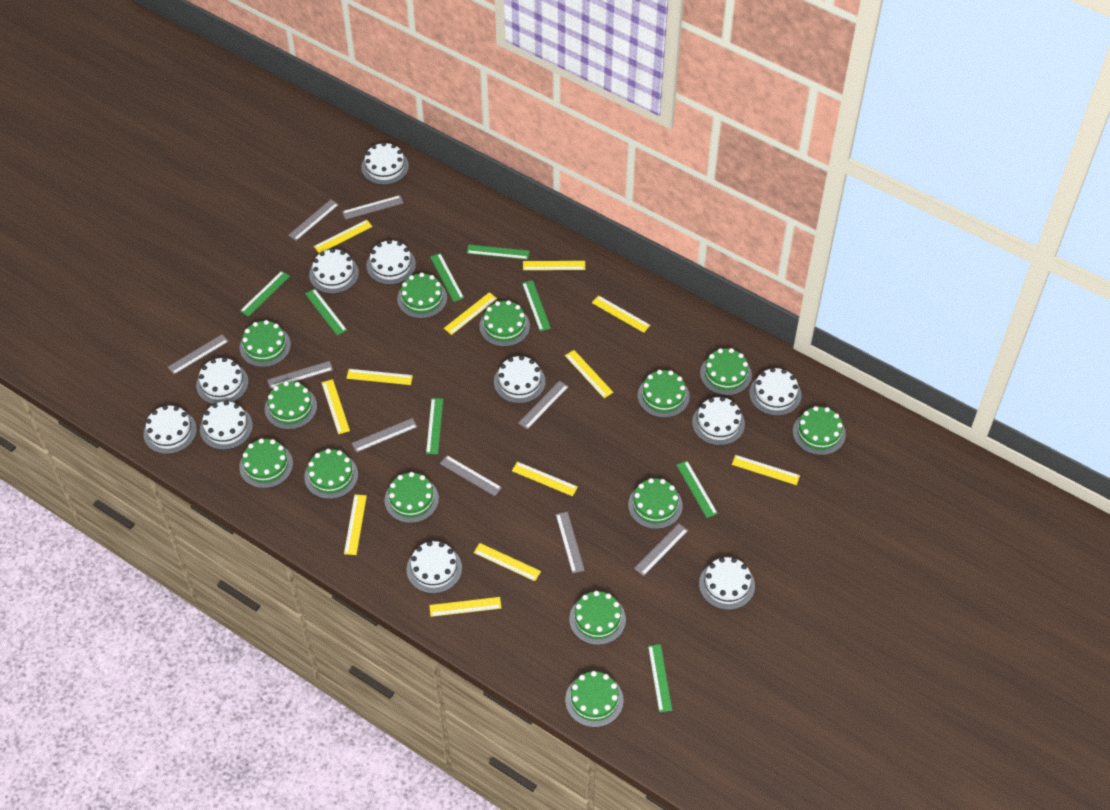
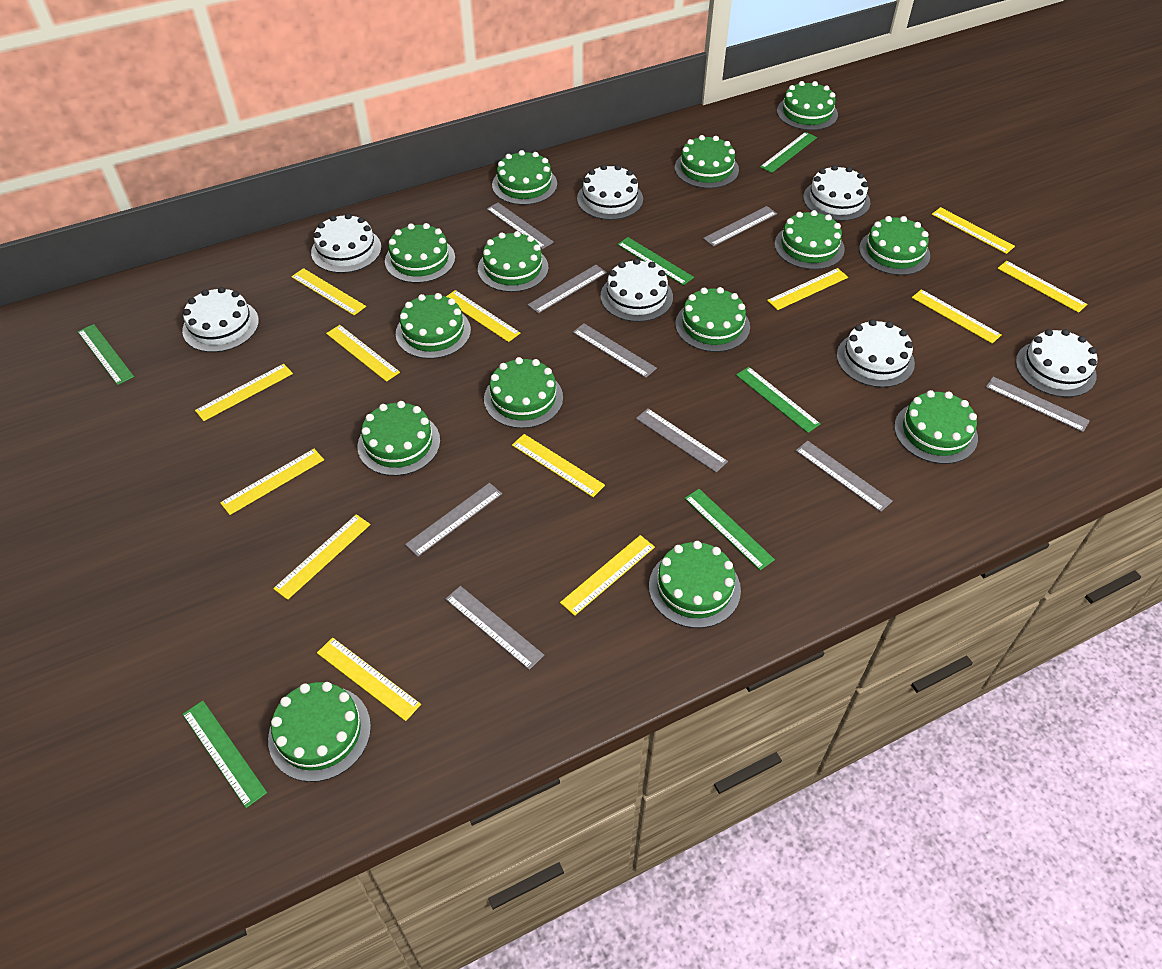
green cake: [239,438,293,488] [240,320,291,367] [265,381,317,430] [304,449,358,499] [385,472,439,523] [397,273,447,319] [479,300,530,347] [565,671,623,727] [569,591,626,645] [628,478,683,529] [638,370,690,418] [700,348,752,396] [793,406,846,455] = 13 -> [268,682,371,782] [357,401,440,476] [385,223,455,283] [396,293,471,359] [478,231,548,292] [484,357,563,429] [492,150,557,205] [649,541,741,628] [675,135,739,189] [675,287,750,352] [775,210,845,270] [777,81,838,130] [859,216,930,275] [894,390,978,464] = 14
green ruler: [240,271,290,317] [305,289,347,335] [426,398,443,454] [430,253,464,302] [467,245,530,260] [522,280,551,331] [648,644,672,712] [677,461,718,518] = 8 -> [78,324,134,385] [183,701,267,808] [617,237,694,286] [685,489,775,570] [736,367,821,433] [760,132,817,173] = 6
white cake: [143,405,197,454] [196,357,248,404] [200,400,253,450] [309,248,359,294] [361,142,409,185] [366,240,416,285] [407,541,462,594] [494,355,546,404] [692,397,745,445] [699,557,755,610] [749,368,801,416] = 11 -> [182,287,259,352] [311,213,381,273] [577,164,643,220] [601,258,673,322] [803,165,870,221] [837,319,915,388] [1016,329,1097,397] = 7
yellow ruler: [314,220,372,254] [322,379,350,434] [344,495,367,555] [346,369,413,385] [429,597,501,617] [444,292,497,335] [474,543,541,581] [512,462,578,496] [523,261,585,270] [565,350,613,398] [592,295,650,333] [732,455,800,485] = 12 -> [195,364,293,421] [220,449,324,515] [273,514,370,600] [291,268,366,315] [317,637,421,721] [326,325,400,382] [446,290,520,342] [512,434,605,497] [560,535,655,616] [767,268,848,310] [912,289,1002,344] [932,207,1015,254] [998,261,1087,313] = 13

